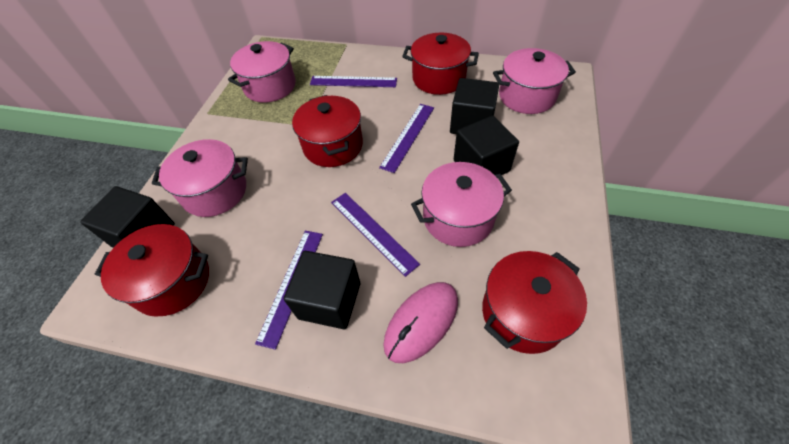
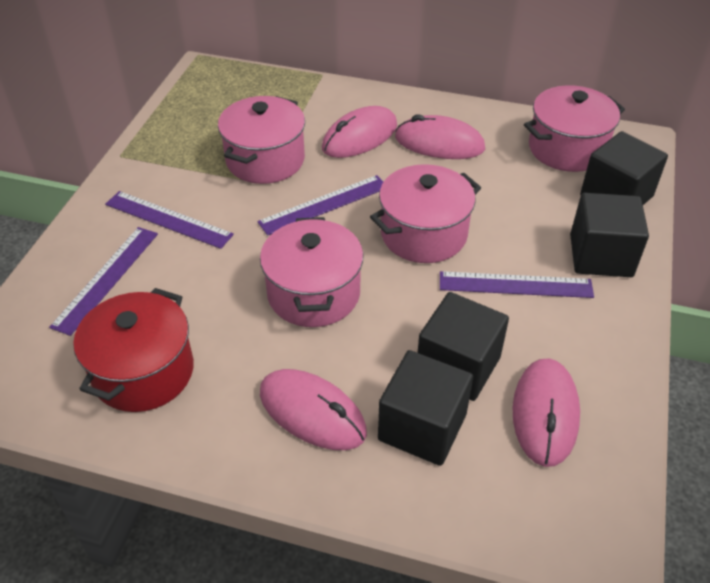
pink mouse: [383,282,458,363] = 1 -> [260,369,367,450] [322,106,397,158] [395,114,485,159] [513,358,580,467] = 4
red pot: [95,224,209,317] [292,95,363,167] [402,33,479,95] [482,251,587,354] = 4 -> [73,288,194,412] = 1

